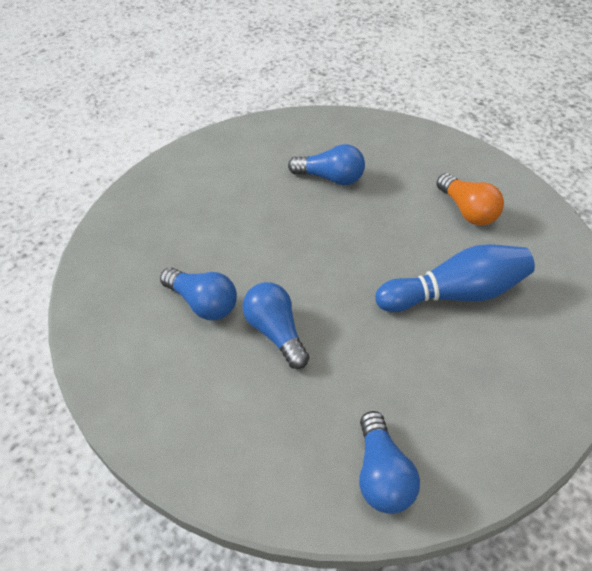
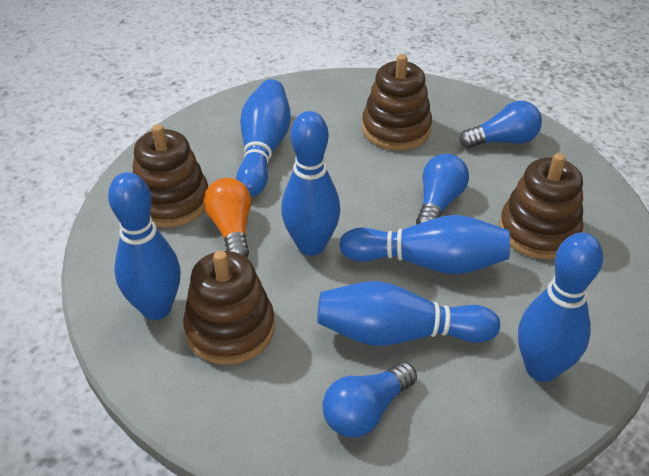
blue bowling pin: [375,244,535,312] = 1 -> [108,172,181,320] [236,79,291,197] [281,111,340,256] [317,281,500,346] [339,215,510,274] [518,233,603,382] = 6
blue light bulb: [160,267,237,320] [242,282,309,369] [288,144,365,185] [359,411,420,514] = 4 -> [323,362,417,438] [416,154,469,225] [460,101,542,148] = 3
brown stacking toy: none = 0 -> [132,124,208,227] [183,250,275,365] [362,54,432,150] [499,153,583,259] = 4

